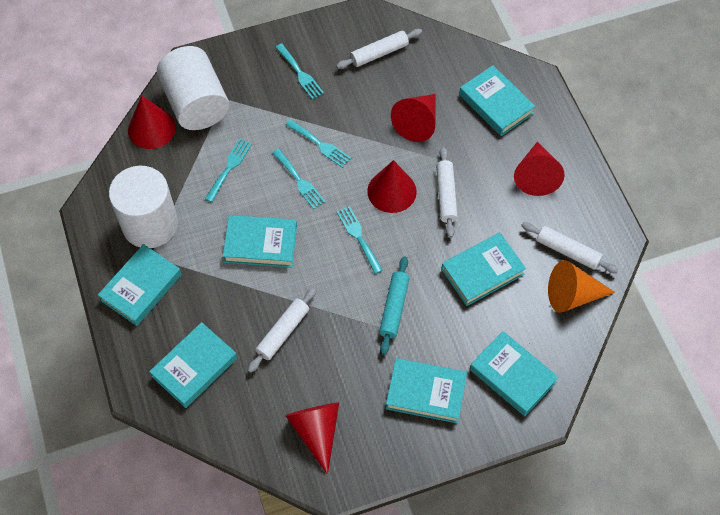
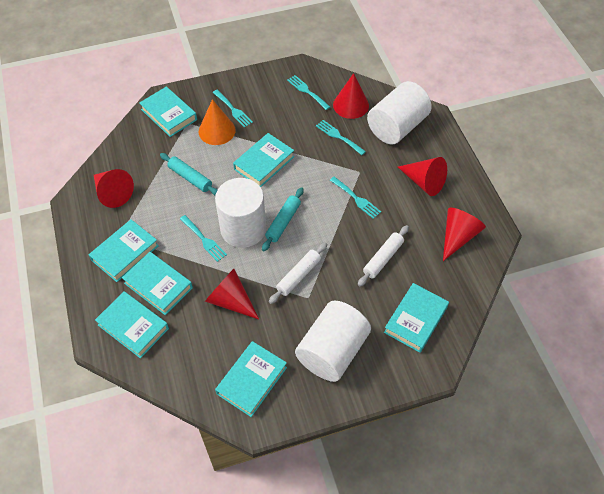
turquoise rolling pin: [379,256,410,355] = 1 -> [160,153,218,195] [262,187,303,251] = 2
white cylinder: [109,166,178,248] [157,46,229,130] = 2 -> [215,178,266,248] [295,301,371,382] [367,81,432,144] = 3
white rolling pin: [248,287,316,373] [336,29,422,69] [436,147,458,238] [521,222,618,273] = 4 -> [269,242,327,304] [358,225,409,287] = 2

